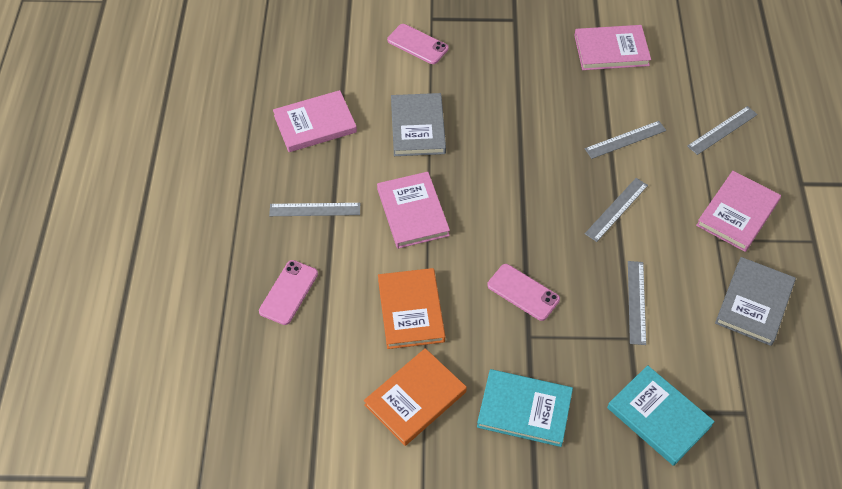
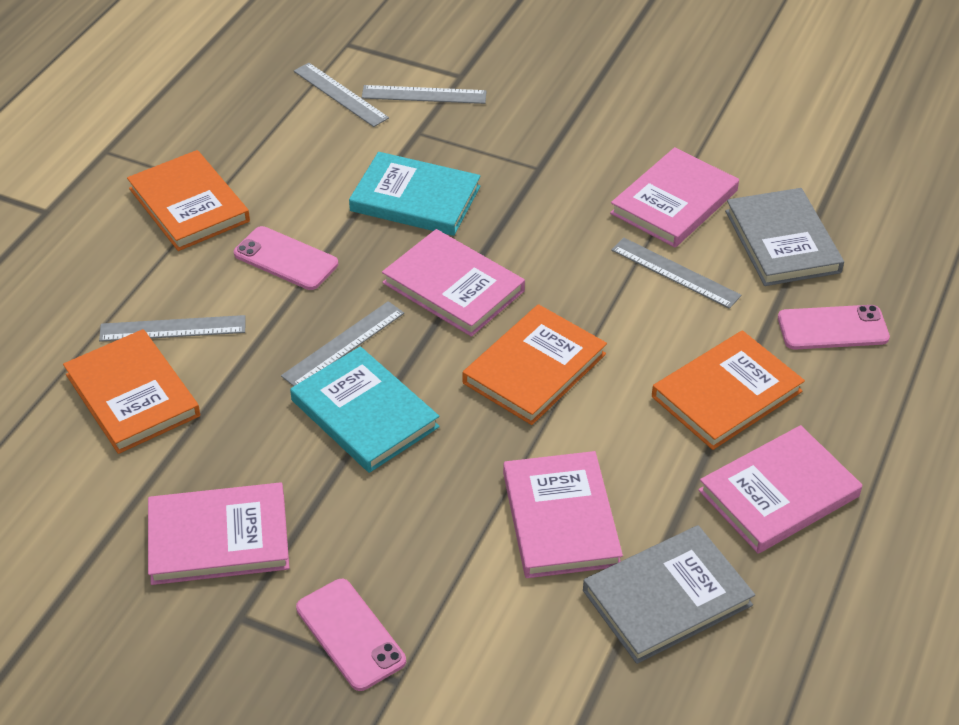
orange book: [364,348,467,446] [378,268,445,349] = 2 -> [63,329,200,454] [127,150,250,251] [463,304,607,425] [652,330,805,450] = 4
pink book: [273,90,357,152] [377,172,450,249] [574,25,651,70] [696,171,781,252] = 4 -> [148,483,289,585] [382,229,525,337] [503,451,623,578] [610,147,739,248] [698,425,862,554] = 5

